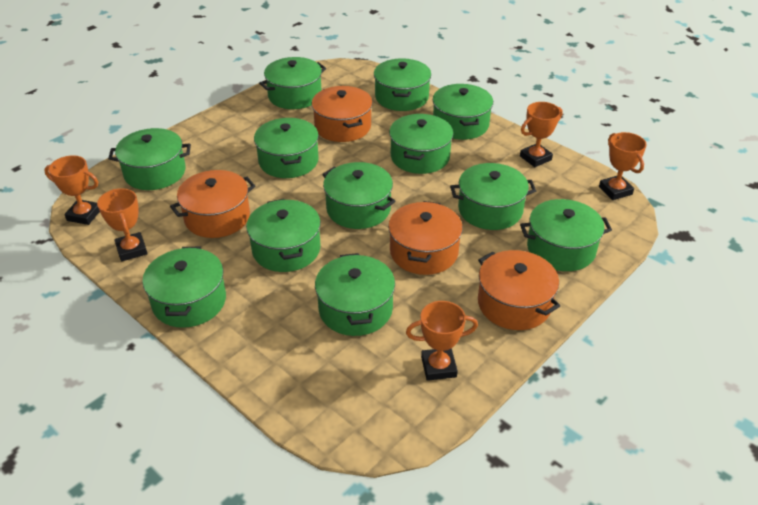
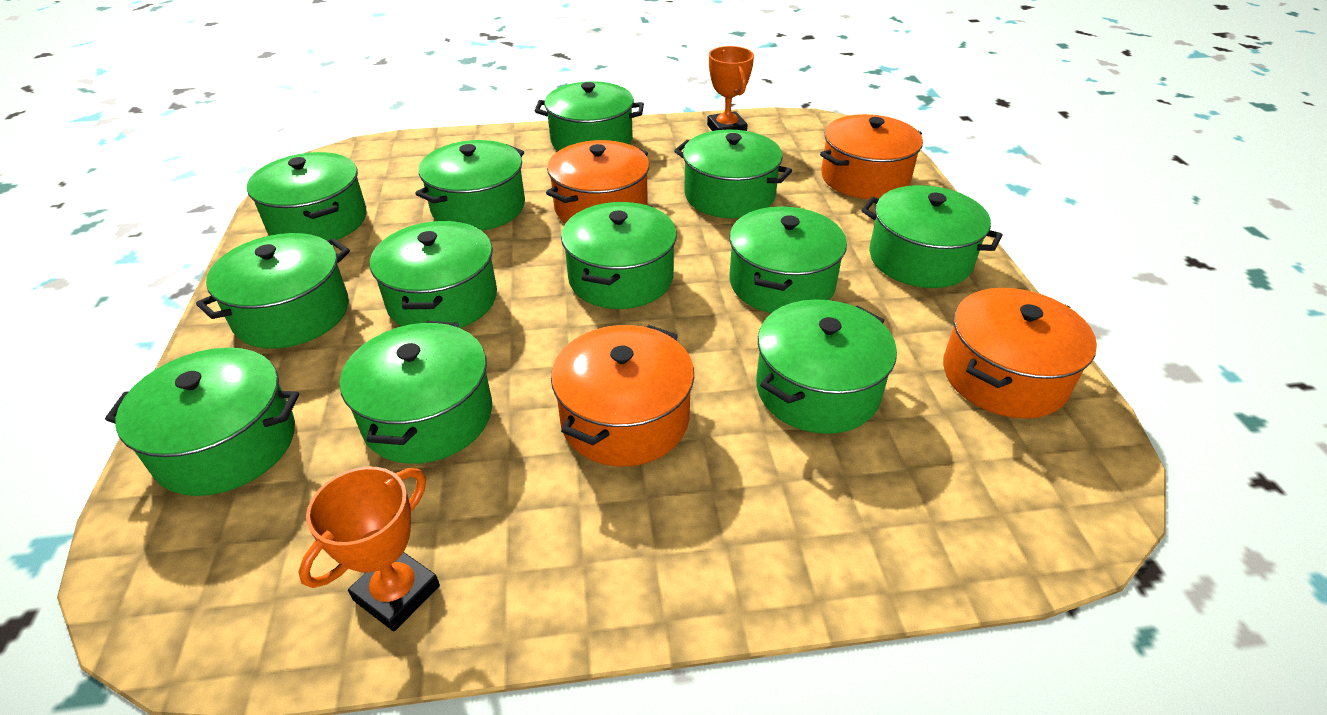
orange trophy: [44,155,100,225] [97,188,148,262] [406,301,478,381] [520,102,563,167] [599,132,647,200] = 5 -> [299,467,440,631] [707,46,754,131] = 2

